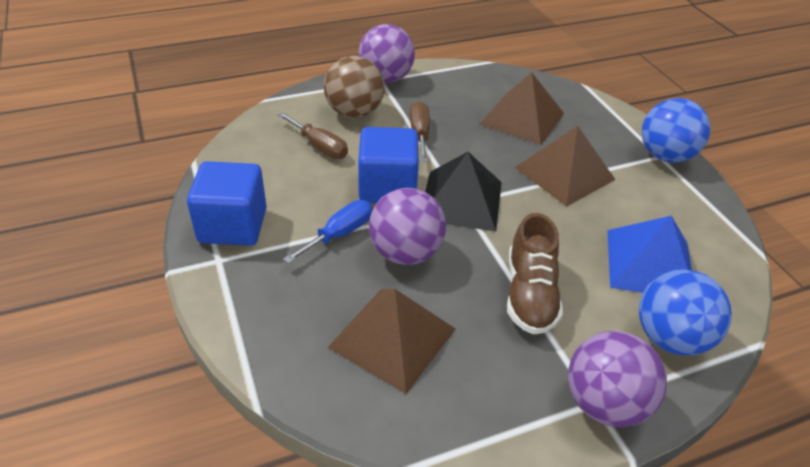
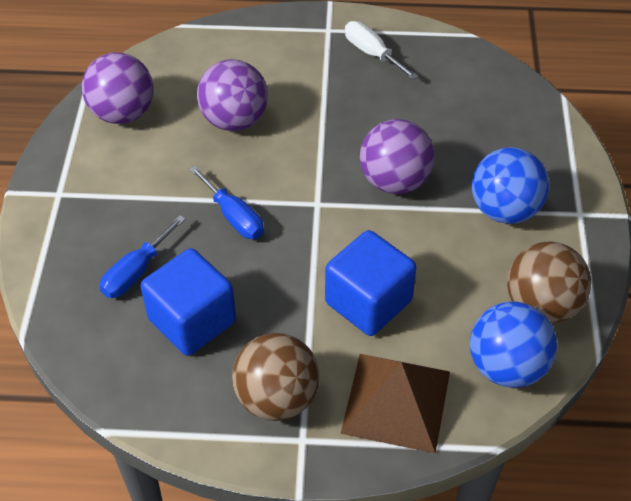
black pyramid: [425,152,502,232] = 1 -> none = 0
blue pyramid: [607,216,692,293] = 1 -> none = 0
blue screwdriver: [283,200,372,264] = 1 -> [100,215,186,298] [189,165,264,239] = 2
brown ball: [324,56,385,118] = 1 -> [232,333,320,421] [507,242,591,324] = 2
brown pyramid: [327,289,455,394] [480,72,564,145] [514,126,616,207] = 3 -> [341,354,450,454] = 1
brown screwdriver: [277,112,348,159] [410,101,430,162] = 2 -> none = 0
brown shoe: [507,213,563,335] = 1 -> none = 0
white screwdriver: none = 0 -> [345,21,418,80] = 1

